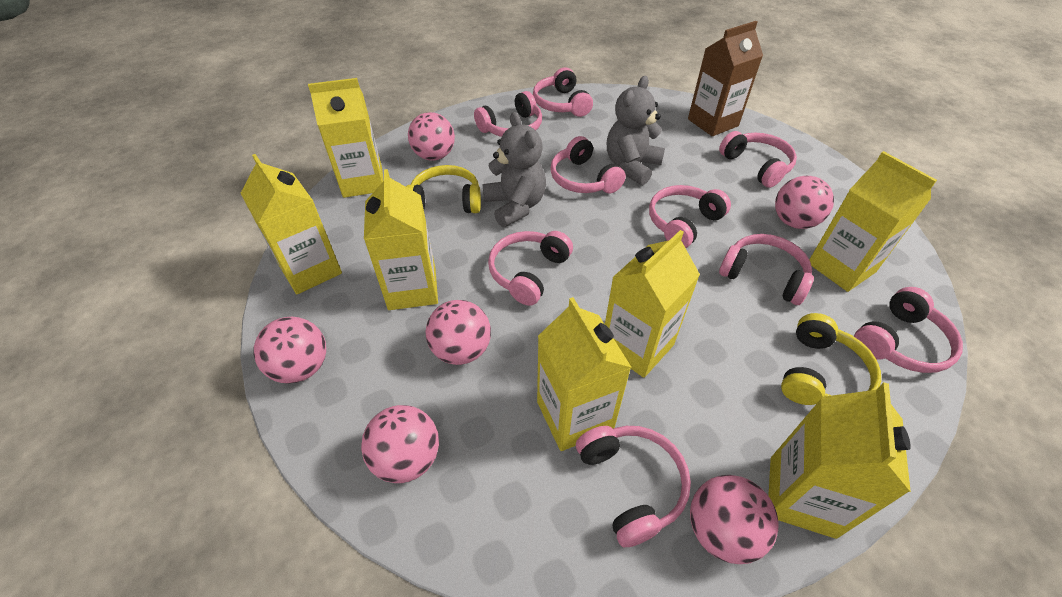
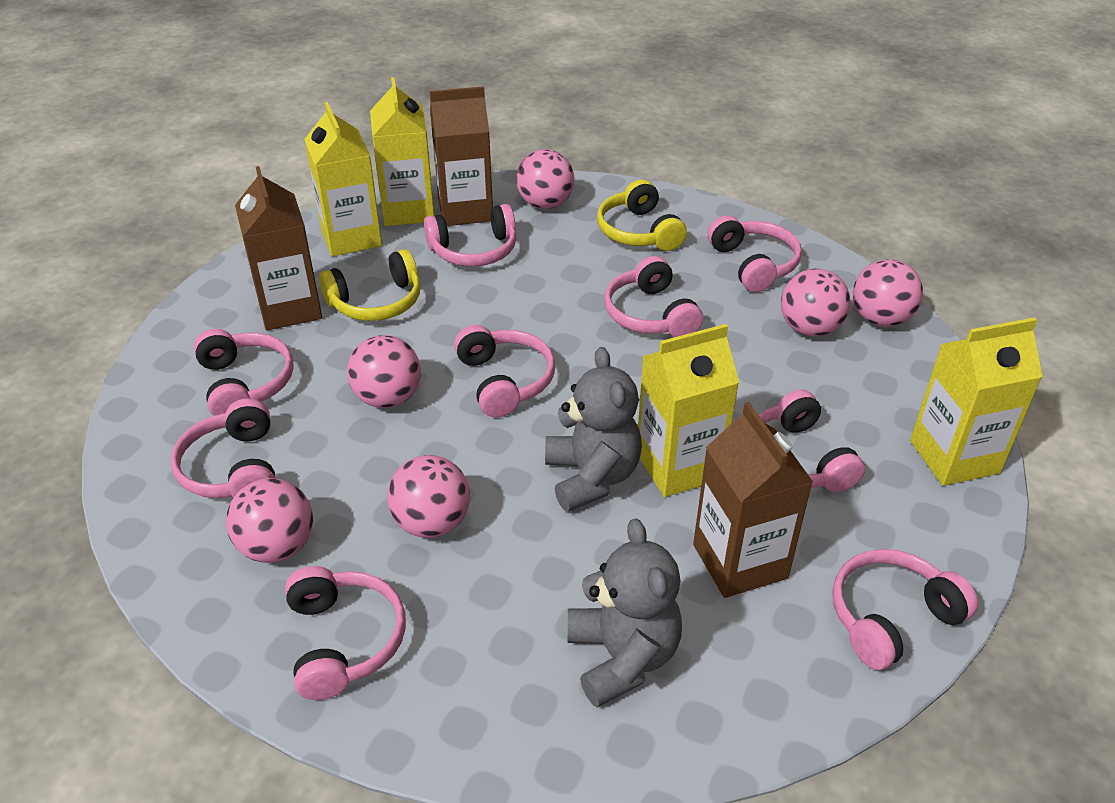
brown carton: [688,21,763,136] = 1 -> [235,166,322,330] [430,86,493,226] [693,402,813,598] = 3
yellow carton: [240,154,342,294] [308,78,384,198] [364,169,438,310] [537,297,632,451] [605,230,700,378] [768,382,911,539] [809,151,937,292] = 7 -> [305,102,382,256] [370,77,435,226] [638,324,739,497] [910,317,1043,486] = 4

